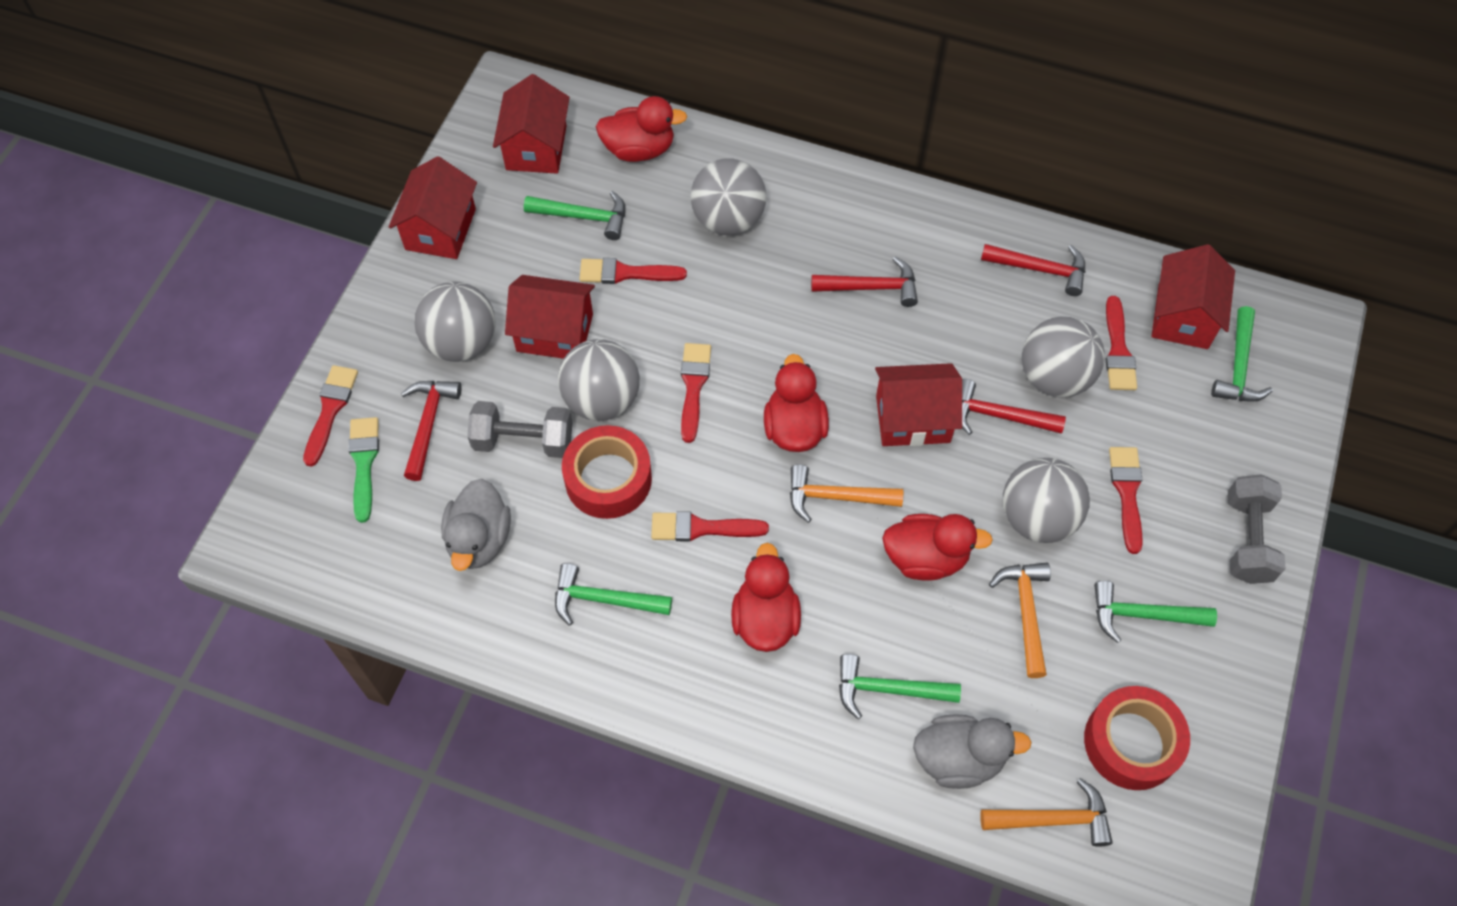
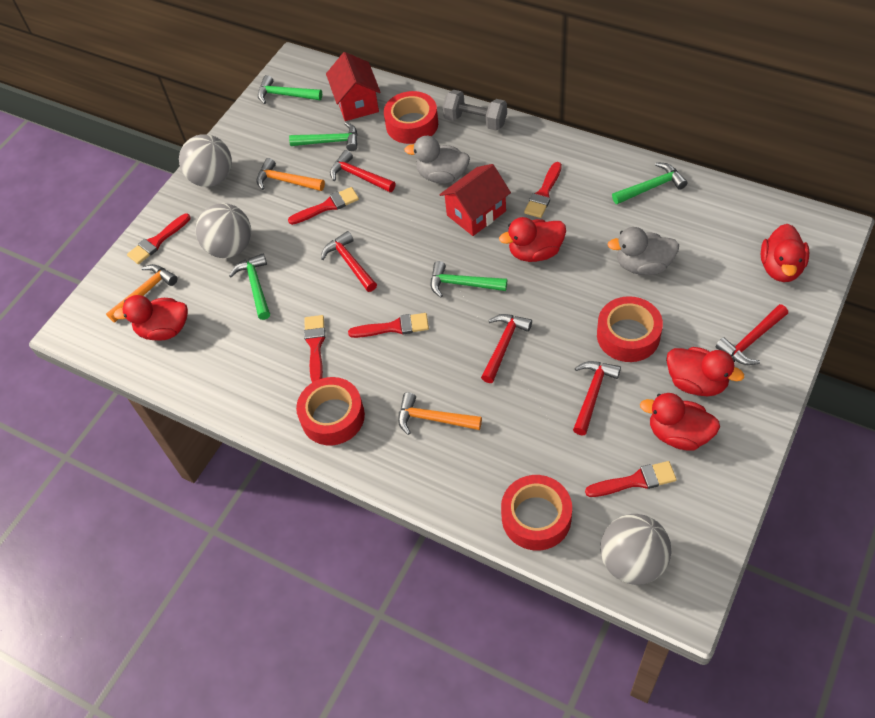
green brush: [348,417,379,523] = 1 -> none = 0
grey ball: [414,282,496,362] [558,339,640,421] [691,158,766,235] [1003,458,1090,543] [1022,317,1105,398] = 5 -> [179,134,232,187] [196,203,251,258] [600,514,672,585] = 3
grey dumbbell: [467,401,572,458] [1228,474,1285,584] = 2 -> [442,90,507,131] = 1
red duck: [596,96,687,162] [731,543,801,652] [764,354,829,452] [882,514,993,580] = 4 -> [114,295,188,341] [499,217,566,262] [640,393,720,451] [666,347,744,396] [761,224,809,282] = 5
red hammer: [401,381,462,481] [811,257,918,307] [962,379,1066,435] [981,244,1085,296] = 4 -> [321,231,377,292] [330,150,396,192] [481,314,532,383] [573,361,621,435] [716,304,788,365] = 5
red house: [389,156,477,259] [493,74,570,174] [505,275,595,359] [875,363,962,446] [1151,244,1235,349] = 5 -> [326,52,380,121] [439,164,511,236] = 2
red tape: [562,425,652,519] [1084,686,1190,790] = 2 -> [296,377,365,445] [384,91,438,144] [501,475,572,551] [597,296,663,362] = 4

